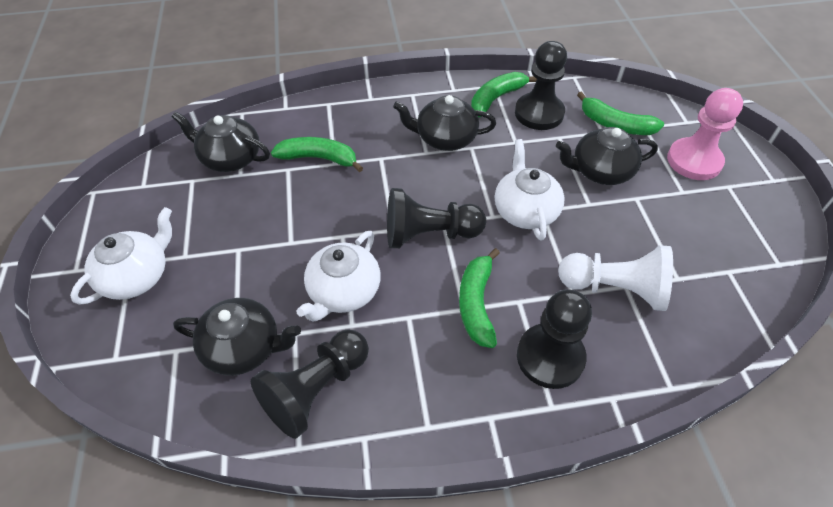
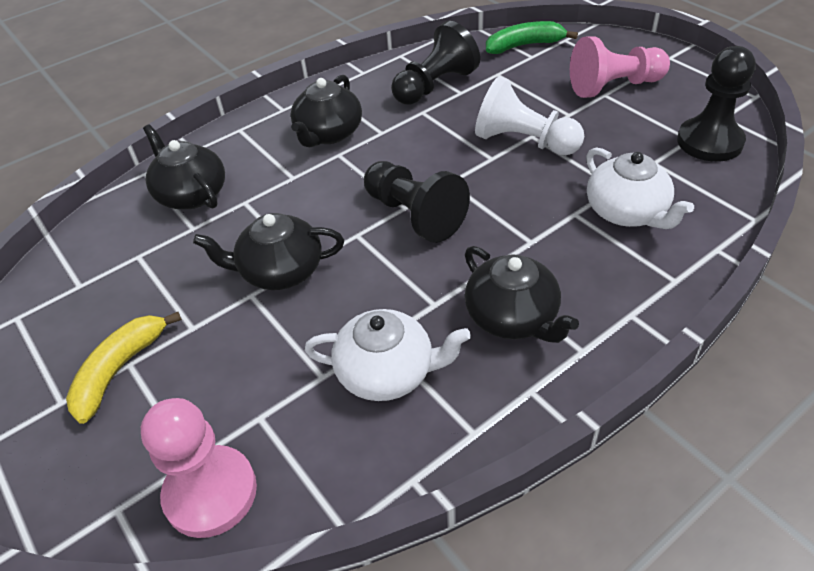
black pawn: [251,330,369,439] [387,188,486,248] [515,41,567,130] [517,289,592,389] = 4 -> [364,161,470,243] [391,21,480,105] [677,46,756,162] = 3
green banana: [271,137,363,172] [459,248,500,348] [471,72,537,117] [577,92,664,135] = 4 -> [486,21,578,54] = 1
pink pawn: [667,88,743,180] = 1 -> [141,398,257,538] [570,36,670,98] = 2
white teapot: [70,207,172,305] [297,231,381,322] [495,139,565,241] = 3 -> [305,309,471,401] [586,147,694,229] = 2
yellow banana: none = 0 -> [66,312,182,424] = 1

